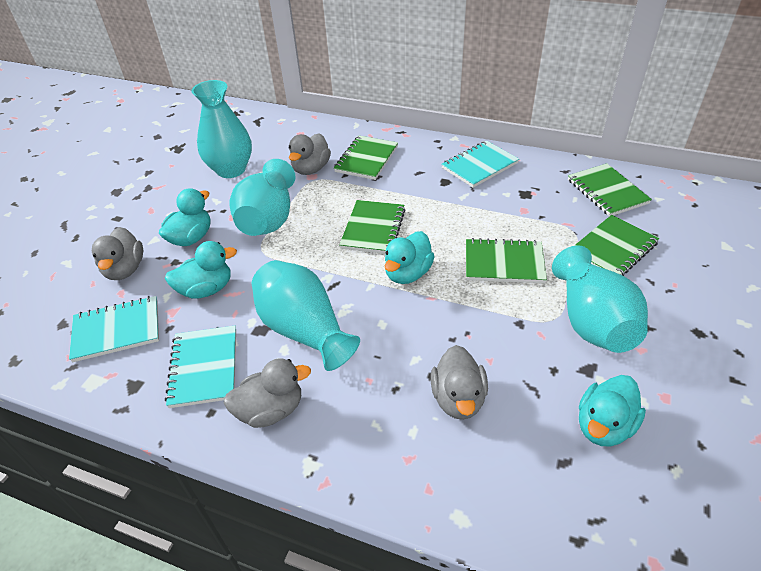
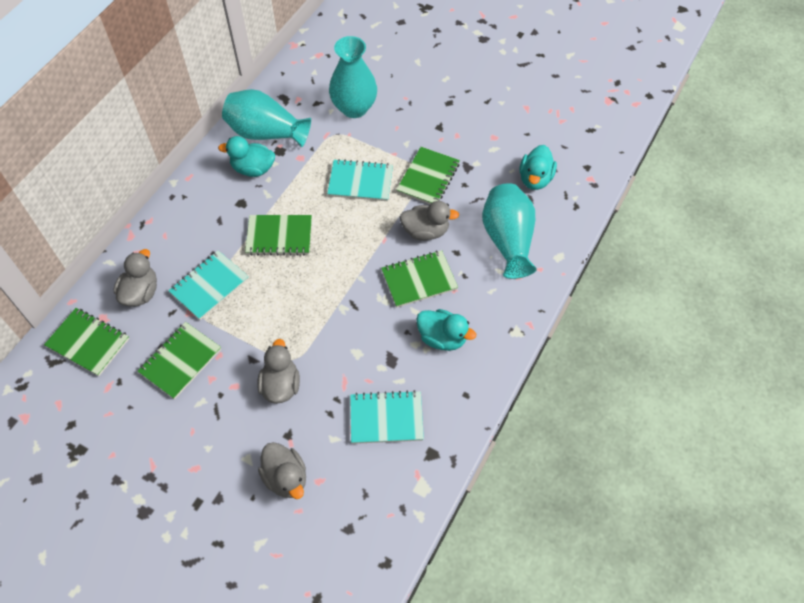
turquoise duck: [159,188,211,246] [165,241,237,299] [384,231,435,284] [579,375,646,447] = 4 -> [218,136,275,177] [416,309,476,351] [520,145,557,190] = 3
turquoise vase: [192,80,252,178] [229,159,296,236] [252,260,360,371] [552,245,648,353] = 4 -> [222,89,311,147] [329,36,377,118] [482,183,537,279] = 3

